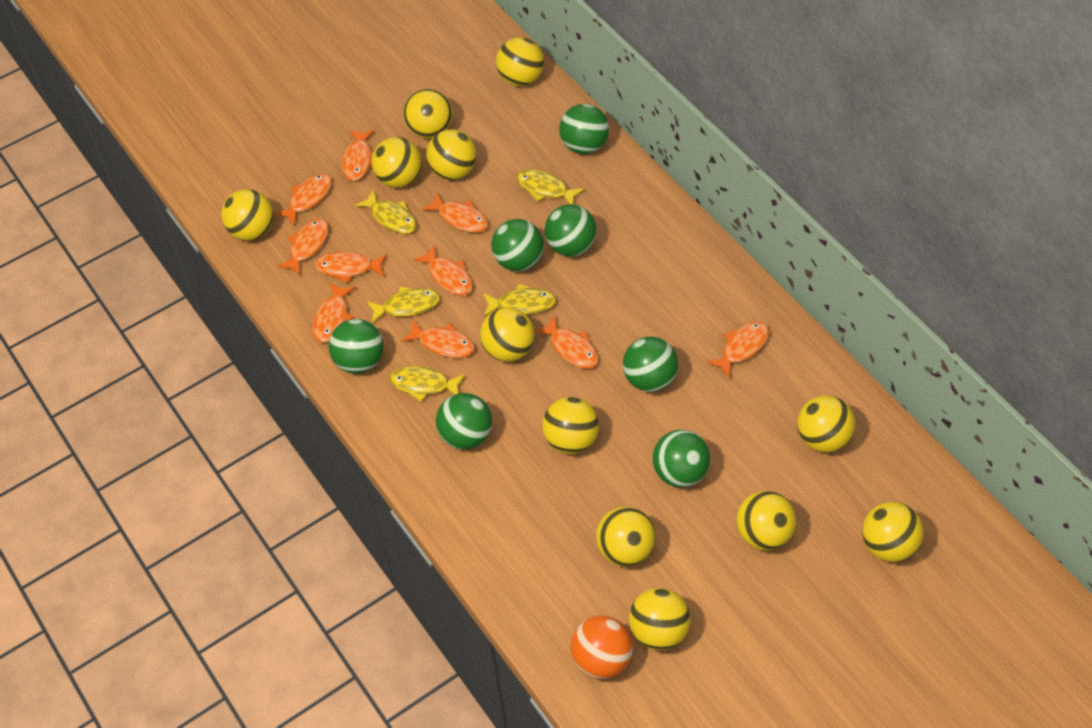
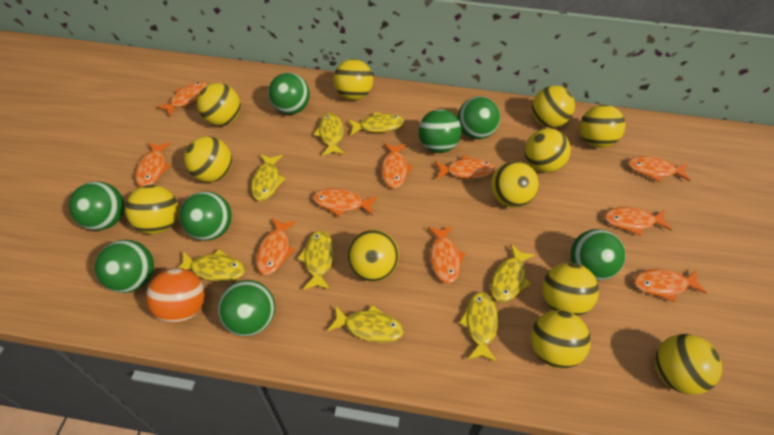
green ball: [328,319,384,374] [436,393,492,450] [491,219,544,272] [545,204,597,257] [559,104,609,154] [623,336,678,392] [653,430,711,488] = 7 -> [69,182,125,231] [95,240,154,293] [179,191,232,241] [218,280,275,336] [268,73,310,115] [418,109,462,153] [458,96,500,139] [571,229,626,280] = 8
yellow fish: [355,190,417,234] [366,287,440,324] [389,366,466,402] [483,284,556,316] [516,169,585,204] = 5 -> [178,249,245,282] [251,154,286,201] [297,230,334,290] [313,113,345,156] [327,305,404,343] [348,112,405,135] [459,292,498,362] [491,244,535,302] = 8

